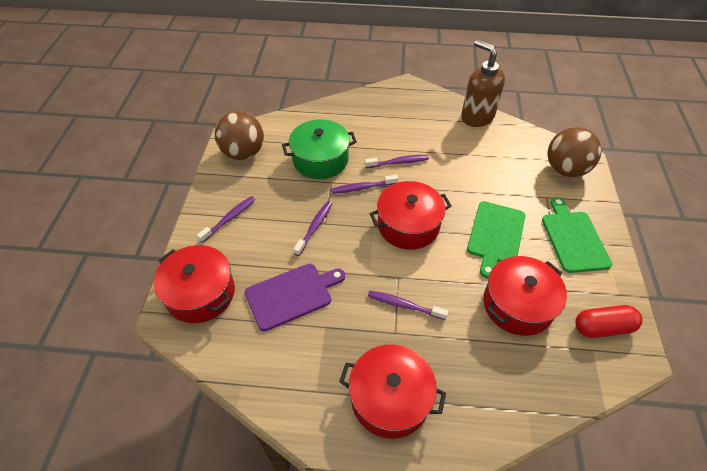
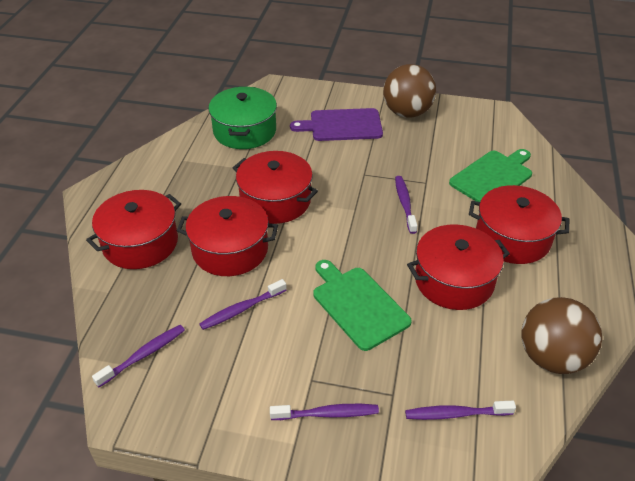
brown soap dispenser: [461,40,505,127] = 1 -> none = 0
red capsule: [575,305,642,338] = 1 -> none = 0
red pot: [153,245,235,323] [339,344,446,439] [369,181,452,250] [483,256,567,336] = 4 -> [86,190,181,269] [177,196,278,276] [233,151,318,224] [407,224,510,310] [469,185,570,264] = 5

